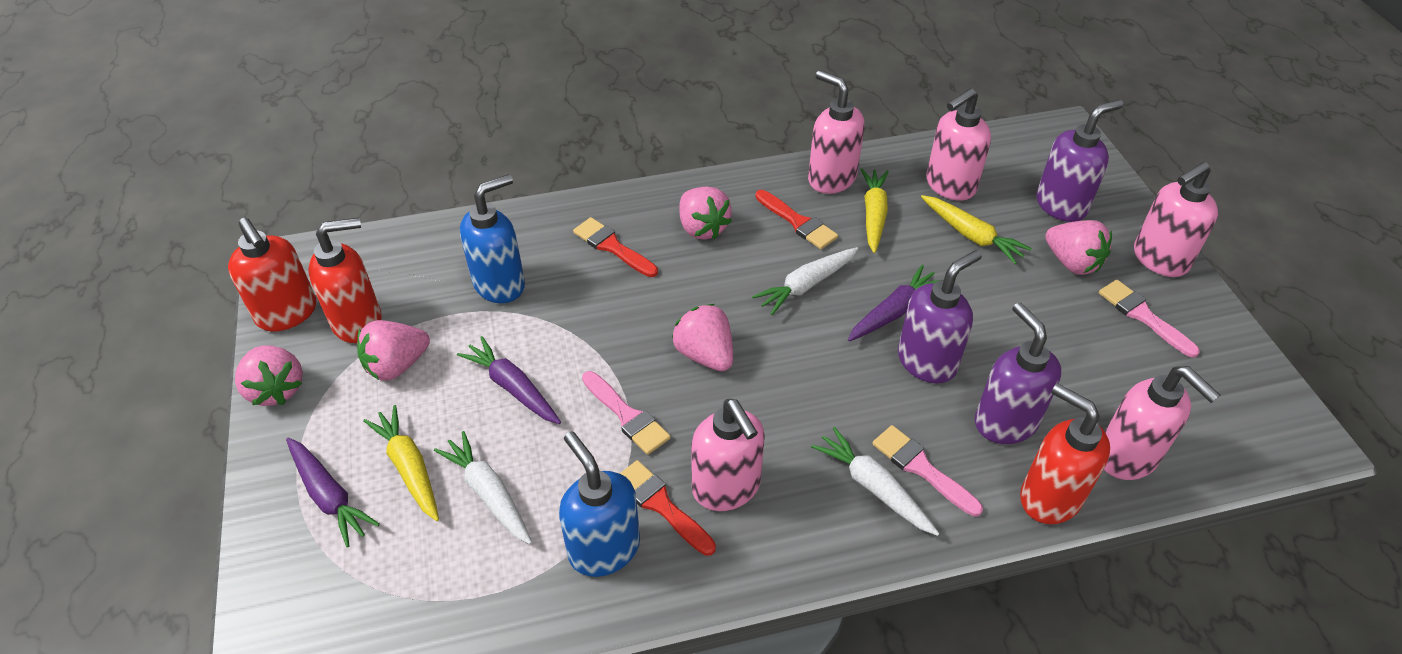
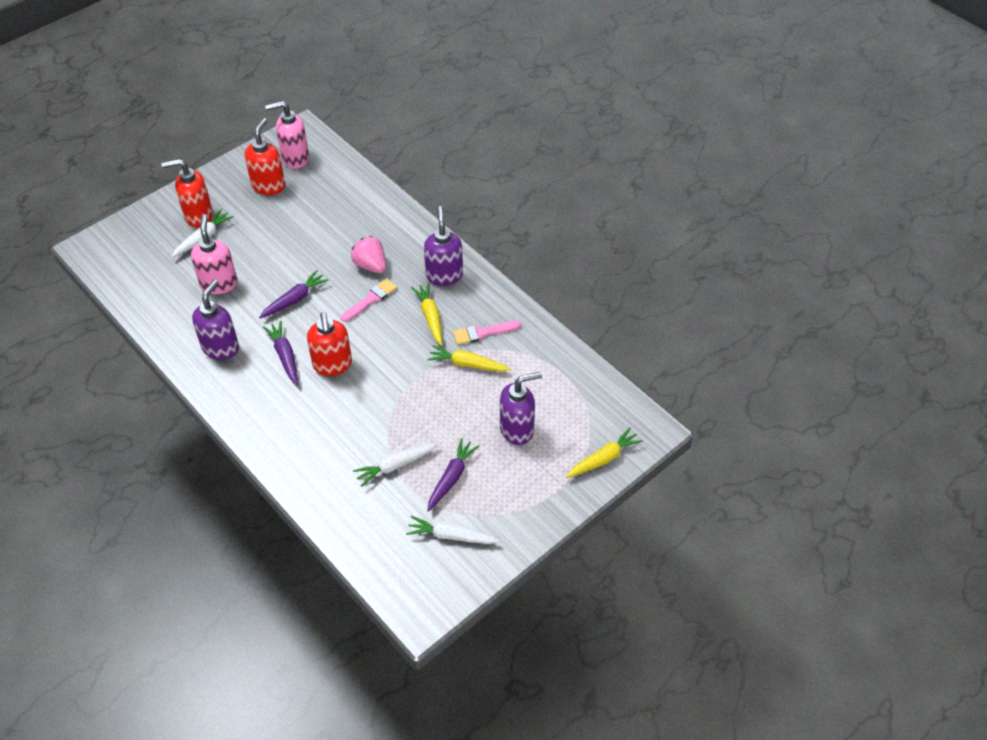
blue soap dispenser: [460,174,525,303] [559,431,640,577] = 2 -> none = 0
pink brush: [582,371,671,455] [872,425,983,517] [1099,280,1200,357] = 3 -> [341,278,397,322] [453,321,521,345] = 2
pink soap dispenser: [691,399,765,511] [808,70,865,194] [926,88,991,201] [1104,366,1220,480] [1134,162,1218,277] = 5 -> [191,215,237,294] [265,101,309,169] = 2
pink strawberry: [235,345,303,406] [357,320,430,381] [672,304,733,371] [679,187,732,240] [1045,220,1112,275] = 5 -> [351,236,386,273] = 1
red brush: [573,217,658,277] [620,460,716,556] [755,190,838,249] = 3 -> none = 0

